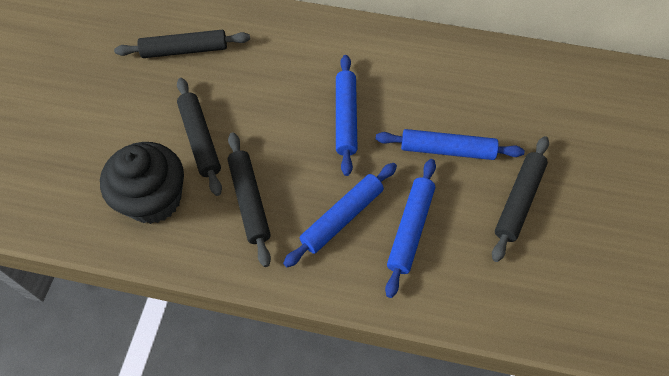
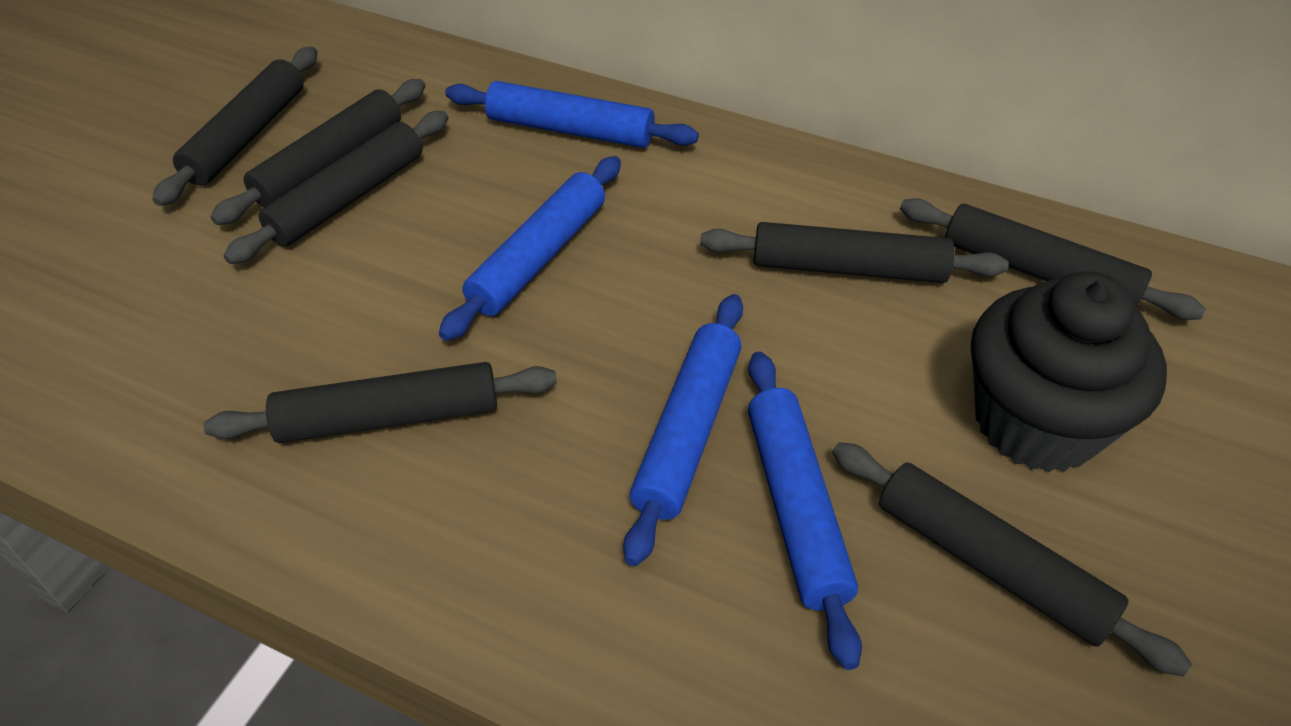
black rolling pin: [114,30,250,58] [177,78,222,196] [228,133,271,267] [492,136,549,262] = 4 -> [152,47,317,206] [203,362,557,443] [211,79,426,225] [223,111,448,264] [700,222,1009,283] [832,442,1192,677] [900,198,1206,320] = 7

